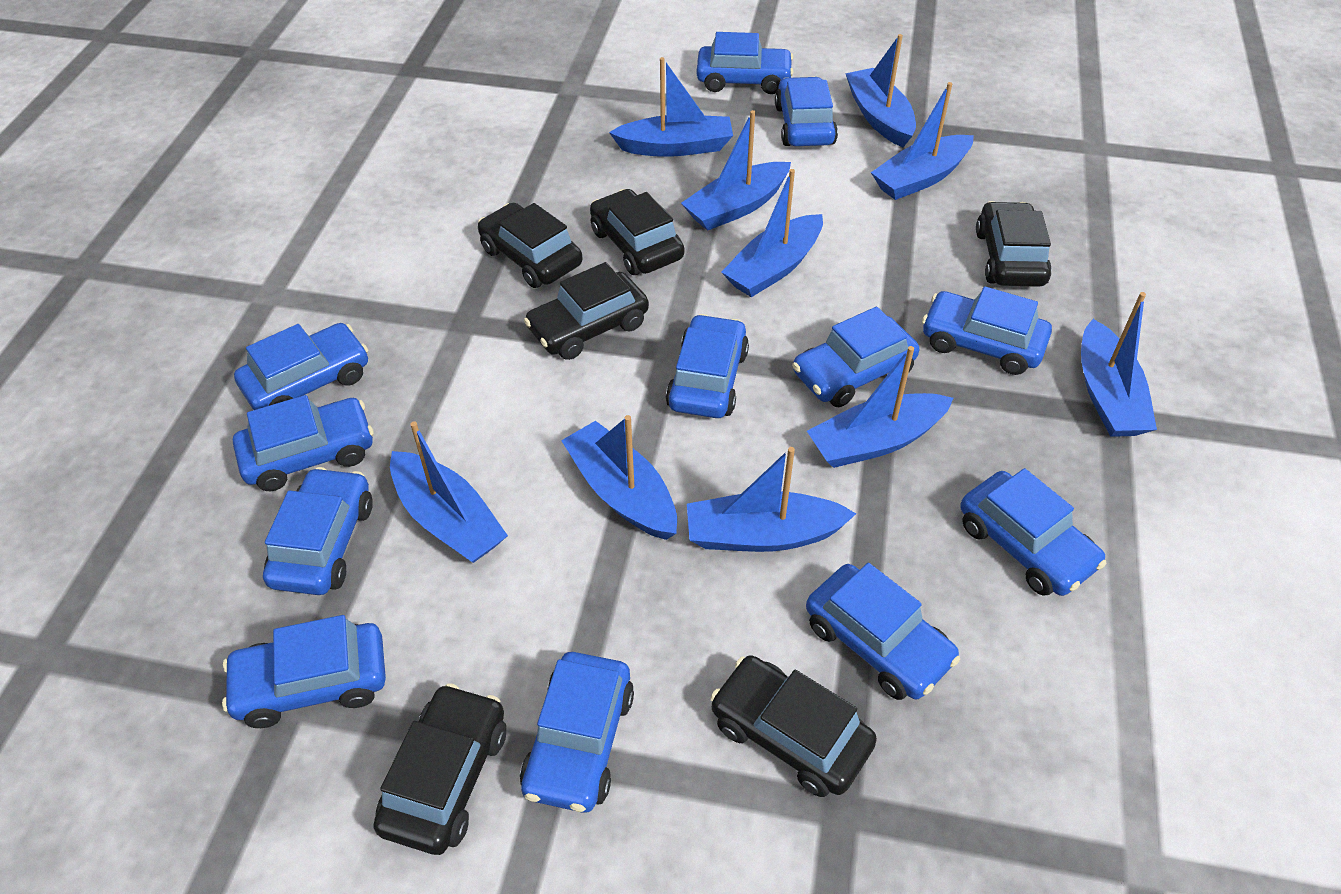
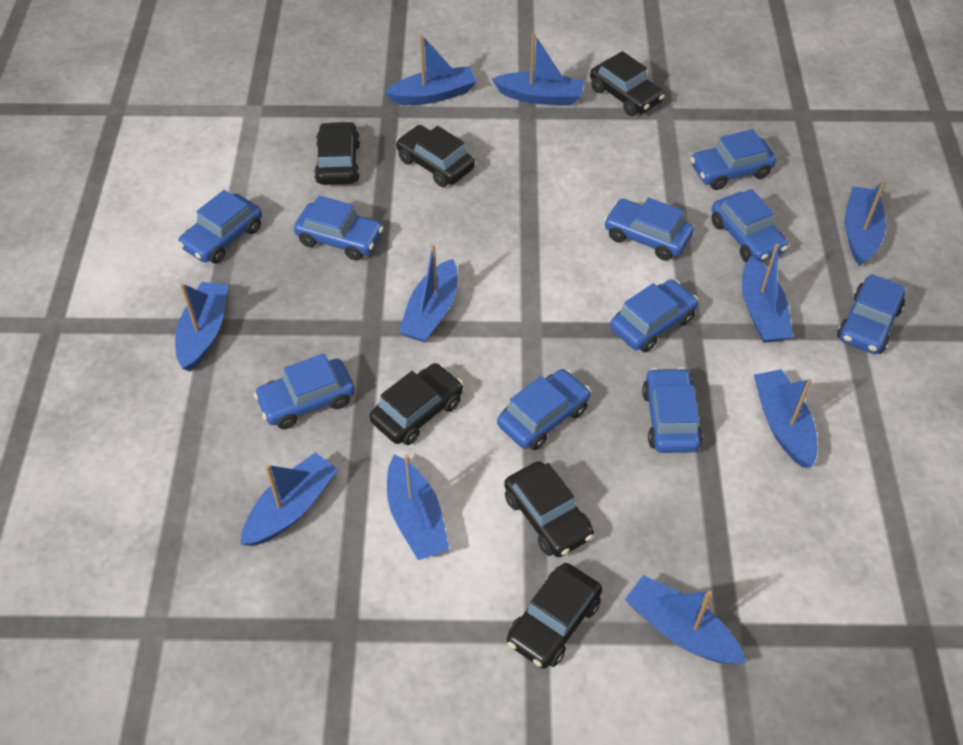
blue car: [222,615,386,728] [233,395,374,491] [234,323,368,410] [263,467,373,595] [520,652,634,813] [666,314,749,418] [697,32,793,94] [775,77,838,146] [792,307,919,407] [806,563,960,700] [922,286,1052,375] [960,468,1107,596] = 12 -> [178,190,262,264] [254,353,355,429] [294,196,383,261] [497,369,591,450] [604,197,694,261] [610,279,698,352] [642,367,703,453] [690,129,776,190] [711,189,788,262] [837,274,905,354] = 10

